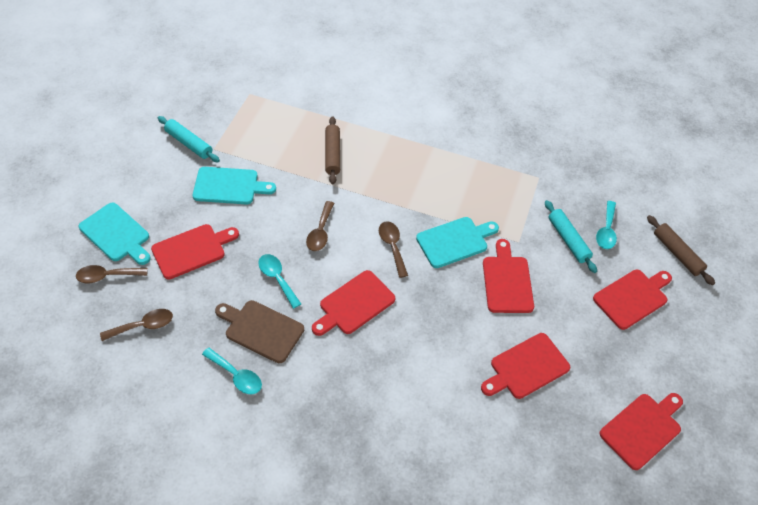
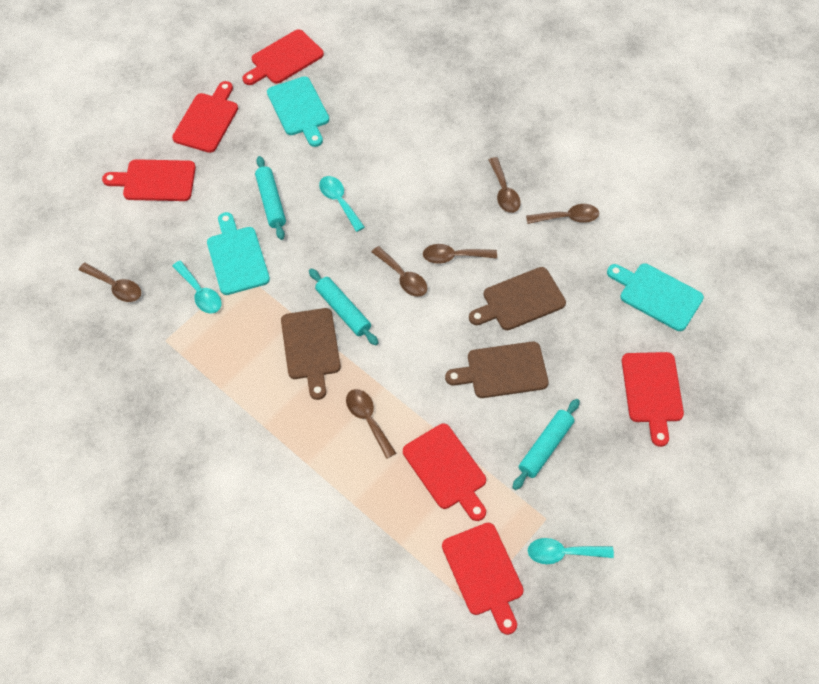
brown cutting board: [215,300,304,363] = 1 -> [281,308,341,400] [445,342,549,398] [469,267,566,330] = 3
brown rolling pin: [325,116,340,184] [647,215,715,285] = 2 -> none = 0
brown spoon: [76,265,148,283] [100,309,173,341] [306,201,334,251] [379,221,408,278] = 4 -> [79,263,141,302] [346,389,396,459] [372,246,428,297] [423,244,497,264] [489,157,521,213] [526,204,599,224] = 6
turquoise rolling pin: [158,116,220,162] [545,200,597,273] = 2 -> [255,156,286,240] [309,268,378,345] [512,399,580,490] = 3

